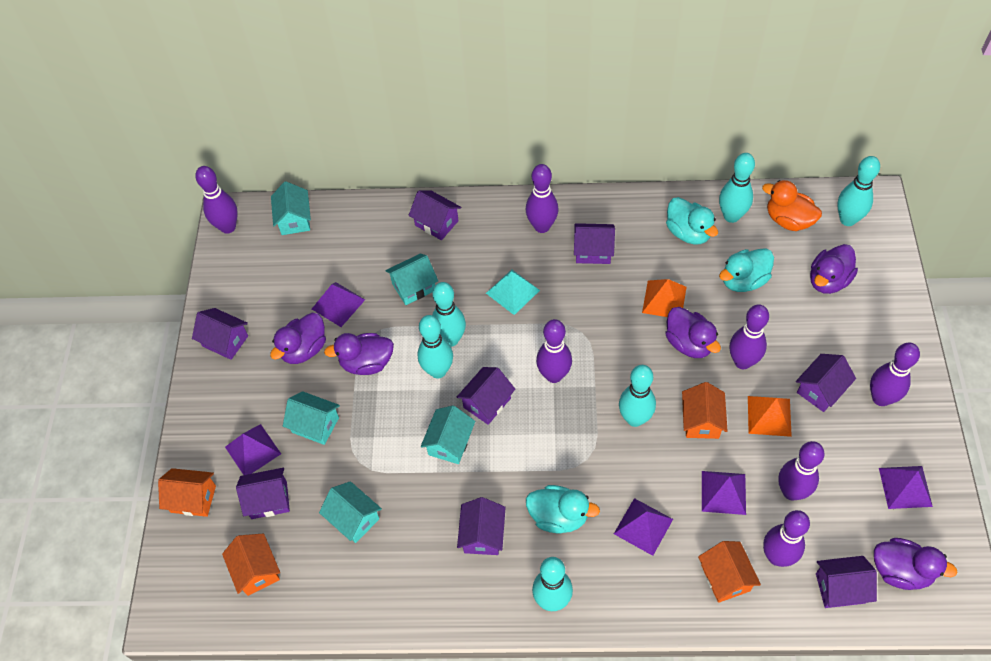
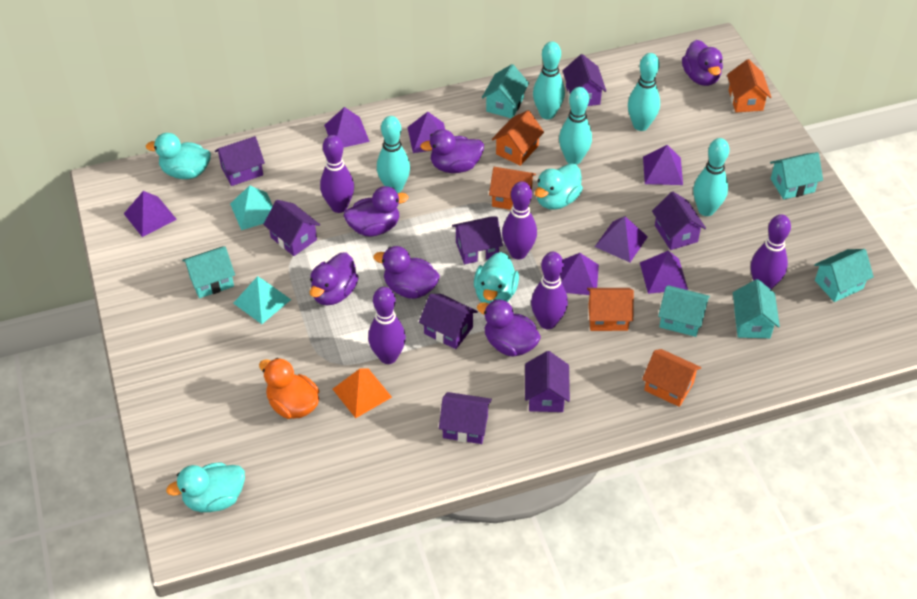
orange house: [158,468,216,517] [222,533,280,596] [682,382,727,439] [698,541,761,603] = 4 -> [489,167,536,210] [492,110,544,166] [587,288,634,331] [642,349,701,407] [727,59,771,112] = 5
orange pyramid: [642,279,686,317] [748,396,792,437] = 2 -> [333,369,392,418] = 1
purple bowling pin: [195,166,238,234] [526,164,558,233] [536,319,572,383] [730,305,769,369] [763,510,810,567] [778,441,825,501] [870,343,920,406] = 7 -> [320,135,354,213] [368,287,406,364] [502,181,537,260] [531,252,568,329] [751,214,791,289] = 5
purple duck: [270,313,326,364] [324,333,394,375] [665,307,721,358] [810,244,858,294] [874,538,958,590] = 5 -> [309,253,359,305] [344,186,408,237] [374,246,440,299] [420,129,484,173] [477,299,541,357] [682,40,723,86] = 6
purple pyramid: [225,424,281,475] [312,282,365,327] [614,498,673,556] [702,471,746,515] [879,466,933,509] = 5 -> [124,191,177,237] [324,107,370,148] [407,112,445,153] [560,253,599,295] [595,216,648,262] [640,251,688,294] [643,145,683,185] = 7
turquoise bowling pin: [418,315,453,378] [432,282,466,347] [532,557,573,611] [619,365,656,427] [719,153,755,223] [837,156,880,226] = 6 -> [377,116,410,193] [533,42,565,119] [559,87,592,165] [628,53,660,131] [693,138,729,216] = 5
turquoise duck: [526,485,600,533] [666,197,718,245] [719,248,774,292] = 3 -> [146,133,211,179] [166,462,245,512] [474,252,519,303] [535,163,583,210] = 4
turquoise house: [271,181,311,235] [283,391,340,445] [319,481,382,543] [385,254,438,305] [421,406,475,464] = 5 -> [182,246,235,298] [482,64,529,118] [658,285,710,337] [733,279,780,338] [770,152,823,199] [814,249,874,302] = 6
turquoise pyramid: [486,269,540,315] = 1 -> [230,185,273,230] [233,276,291,324] = 2

